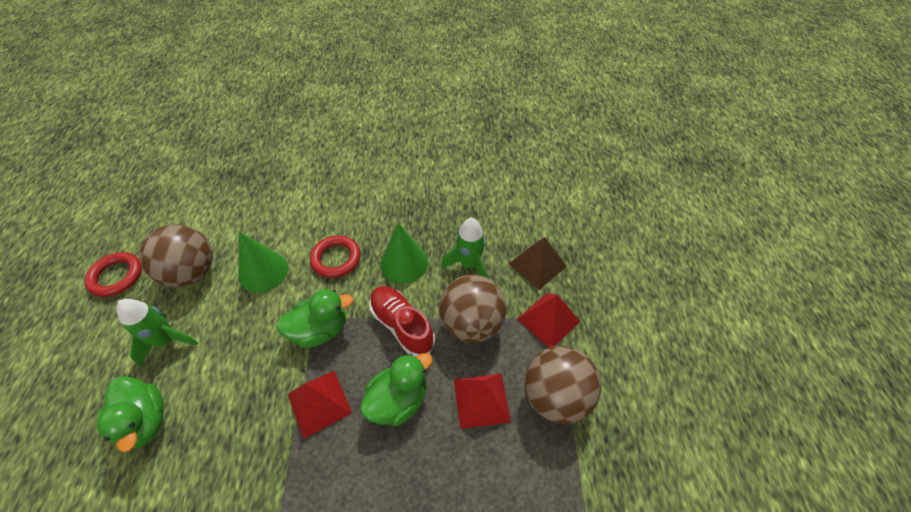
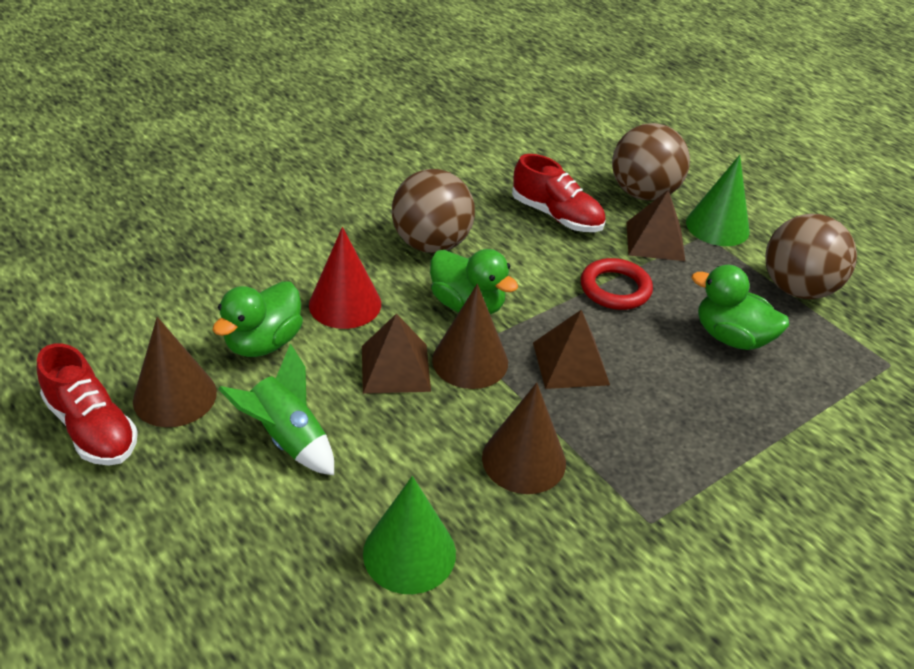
brown cone: none = 0 -> [133,317,217,427] [432,284,508,389] [482,383,566,494] = 3
brown pyramid: [509,237,567,290] = 1 -> [362,314,431,394] [533,310,610,389] [626,190,685,261] = 3
green rocket: [116,299,198,367] [441,218,487,277] = 2 -> [218,344,334,475] = 1
red cone: none = 0 -> [309,227,381,329] = 1
red pyramid: [288,371,352,439] [454,373,511,429] [517,293,581,348] = 3 -> none = 0
red ring: [84,252,142,297] [310,235,360,278] = 2 -> [581,258,653,310] = 1
red shoe: [369,286,435,357] = 1 -> [37,343,138,466] [512,154,606,232] = 2

